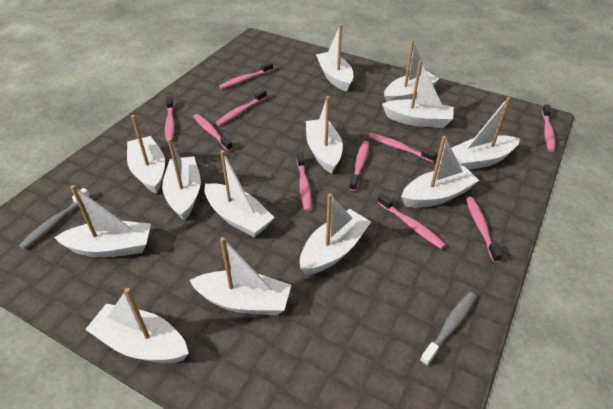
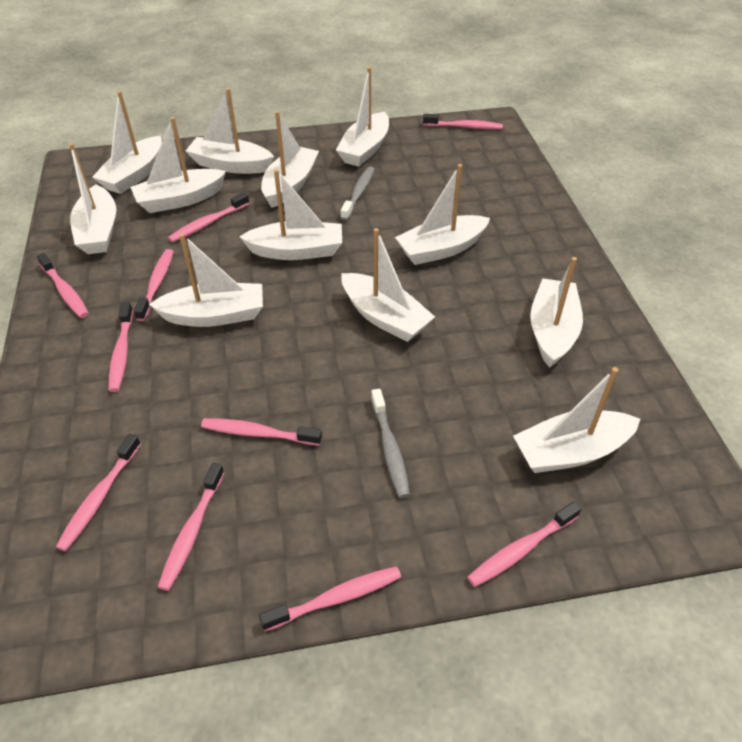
white boat: [54,185,151,258] [85,288,189,363] [127,115,165,194] [162,138,201,220] [189,237,291,315] [204,150,275,237] [300,193,371,275] [306,96,343,174] [316,24,353,92] [382,60,454,128] [384,40,440,102] [401,136,479,208] [451,97,520,170] = 13 -> [69,143,116,254] [92,91,162,194] [130,117,226,213] [149,233,263,327] [186,88,274,174] [239,169,342,260] [261,111,319,208] [336,67,389,167] [341,228,435,342] [395,164,490,265] [513,367,640,473] [530,257,583,368] = 12

